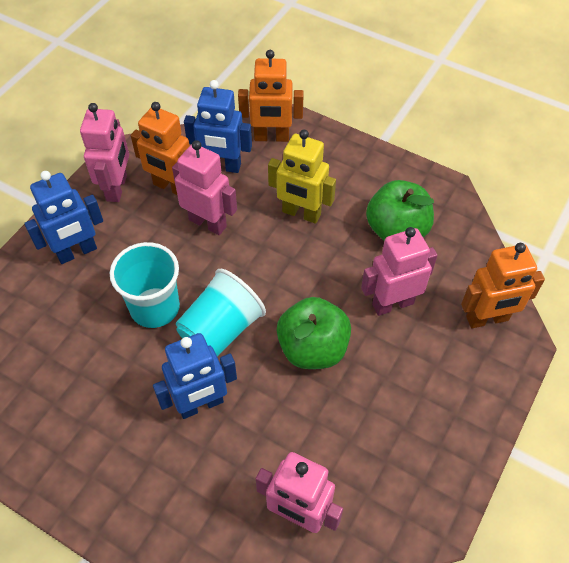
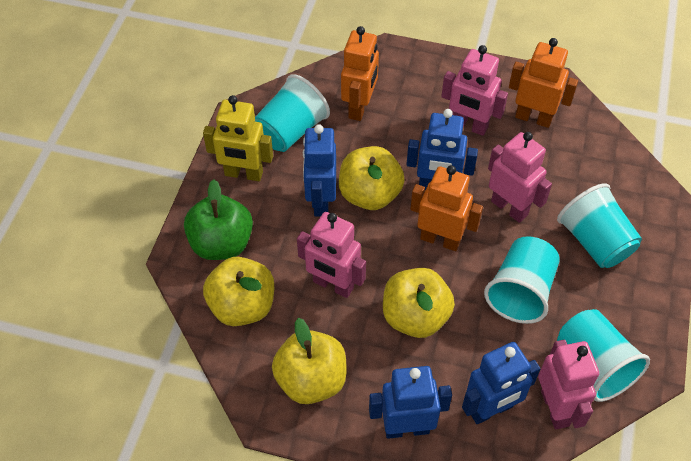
blue robot: [24,171,103,264] [153,333,237,419] [184,80,252,173] = 3 -> [303,124,336,217] [369,366,452,439] [406,109,478,190] [462,342,540,424] = 4
green apple: [276,297,351,369] [366,180,434,241] = 2 -> [184,179,253,260] = 1
turquoise cup: [110,242,180,328] [176,269,266,356] = 2 -> [255,74,330,152] [484,236,560,324] [557,183,642,268] [557,309,650,402] = 4
yellow apple: none = 0 -> [203,257,274,326] [272,318,347,404] [339,146,405,210] [383,268,455,338] = 4

